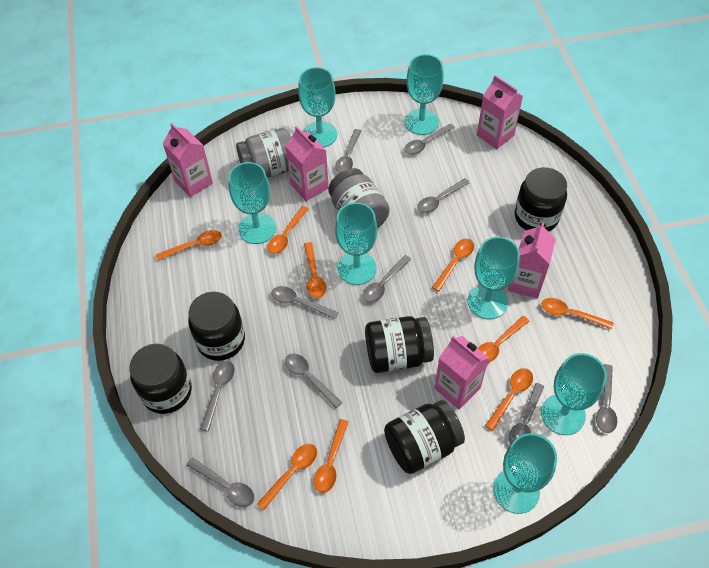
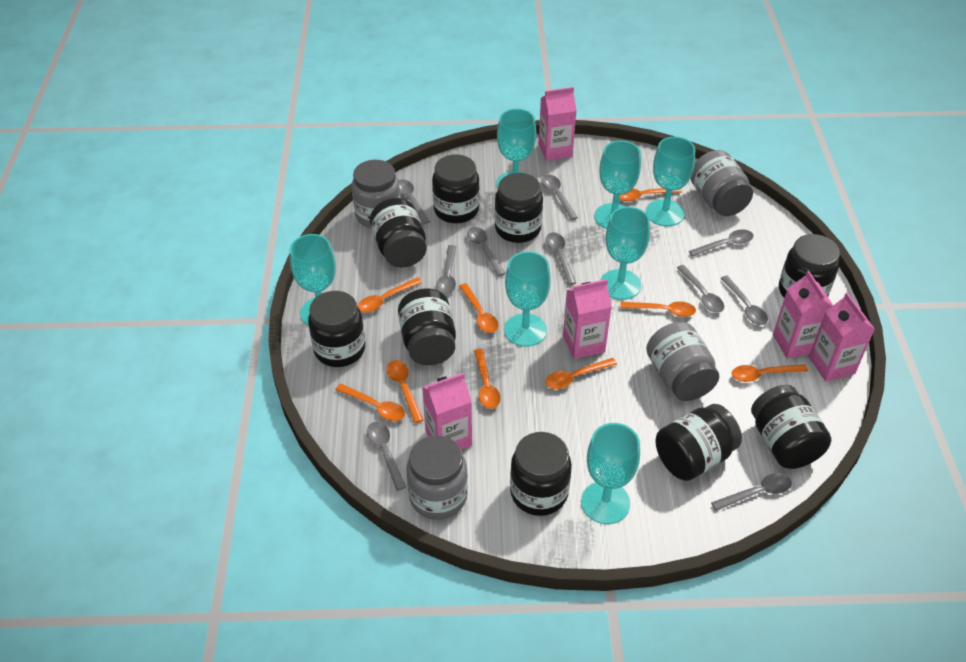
black jar: [130,344,192,414] [188,291,245,361] [365,316,434,373] [384,400,465,474] [515,167,567,232] = 5 -> [308,291,366,367] [370,198,427,268] [398,289,456,365] [432,154,480,223] [495,173,543,243] [510,432,572,516] [656,404,742,481] [751,385,831,469] [779,234,840,298] = 9
grey jar: [236,128,291,178] [328,168,390,228] = 2 -> [352,160,401,228] [406,435,468,520] [646,322,719,401] [690,150,753,216] = 4

